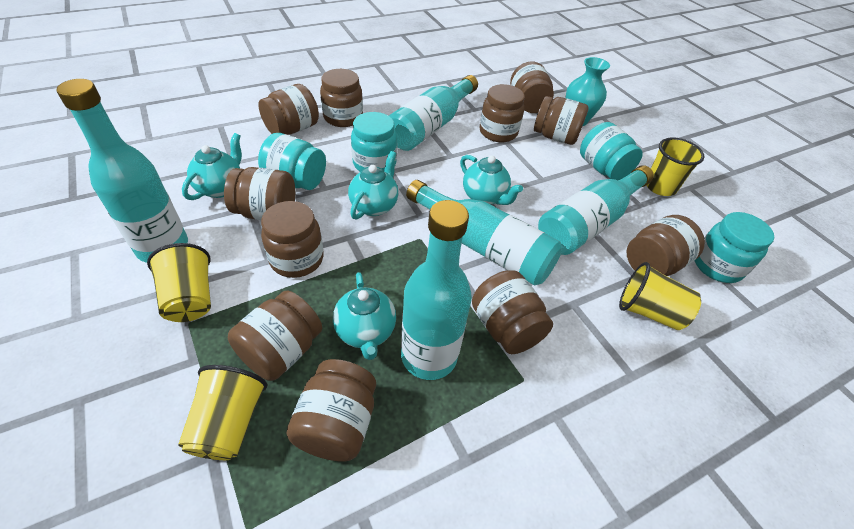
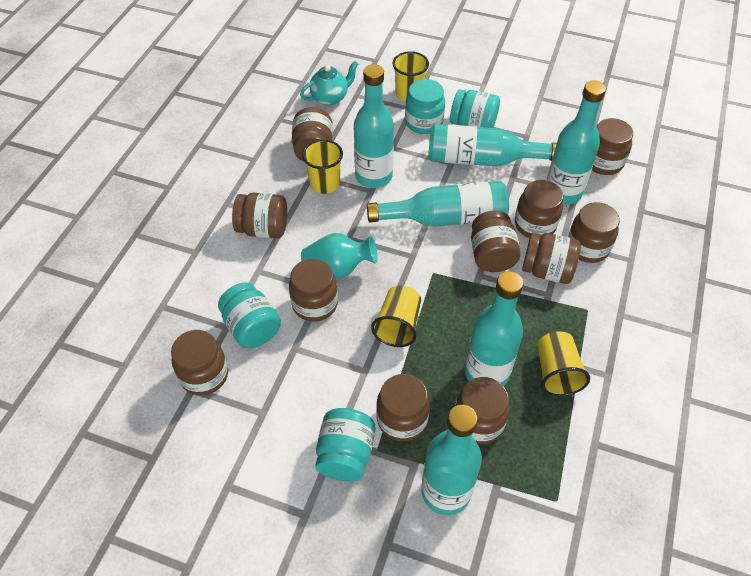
turquoise bottle: [57,79,188,263] [389,75,478,151] [401,200,472,380] [406,180,562,286] [538,165,654,255] = 5 -> [354,64,394,188] [367,181,509,227] [422,405,482,515] [428,124,557,167] [465,271,524,386] [547,80,606,204] = 6
turquoise teapot: [182,133,242,200] [333,272,396,360] [348,151,398,220] [460,155,523,205] = 4 -> [300,61,358,105] = 1

